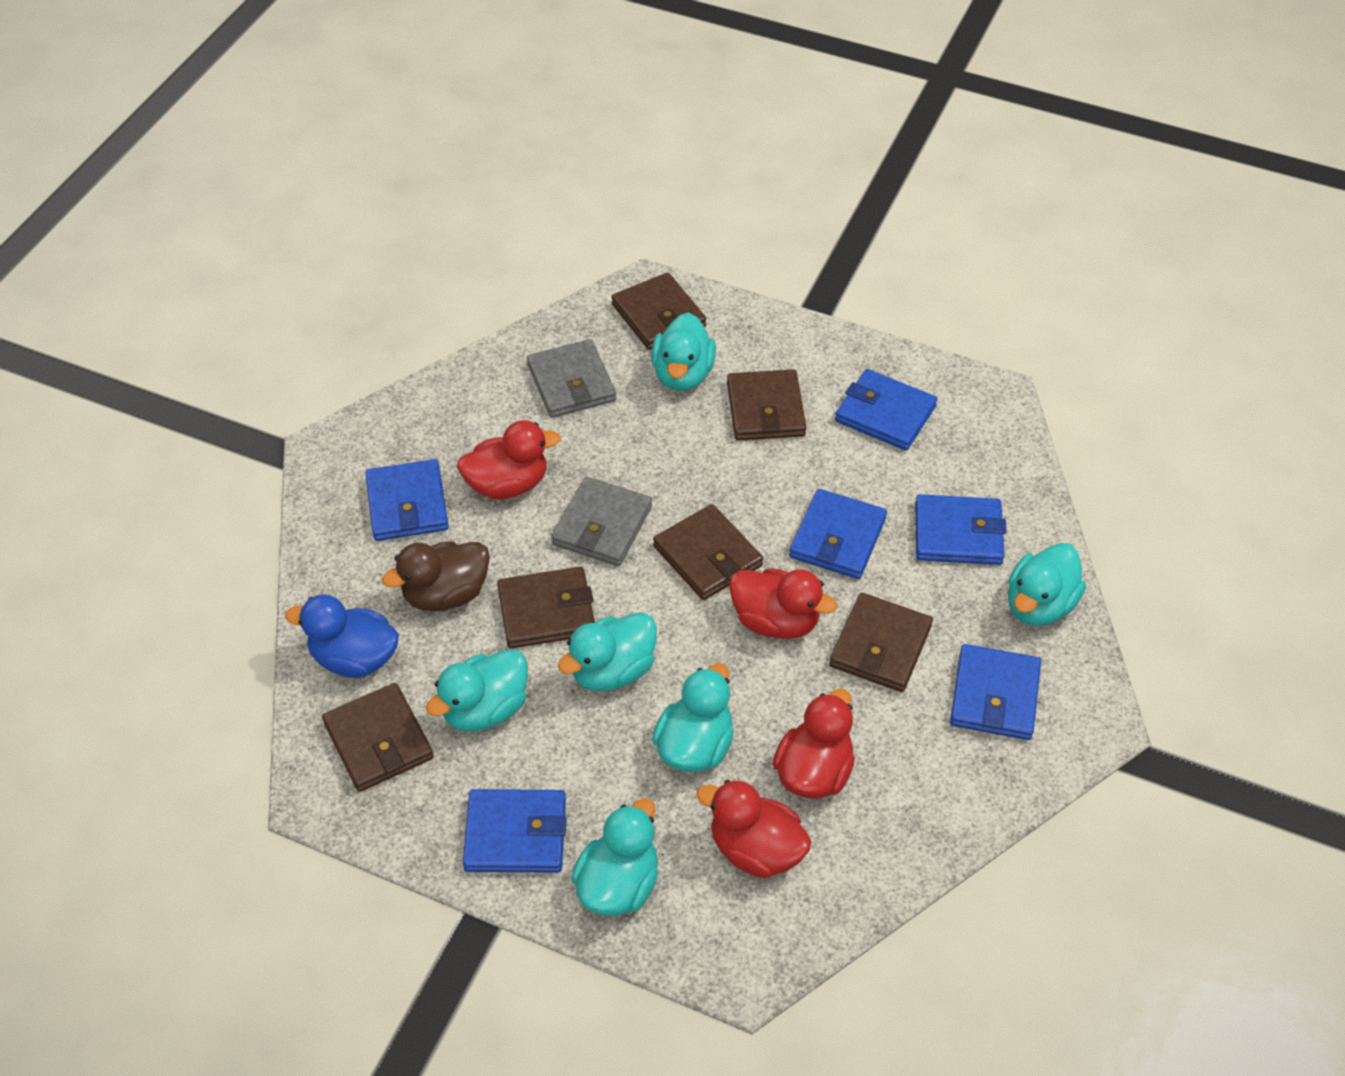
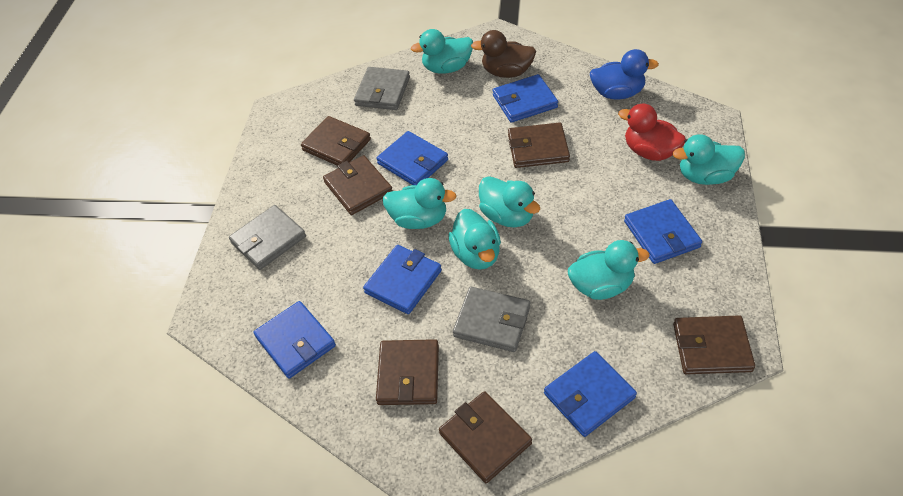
grey wallet: [527,339,616,418] [551,477,652,566] = 2 -> [229,205,306,270] [354,67,410,110] [453,287,530,352] = 3
red duck: [457,420,561,500] [697,780,812,878] [729,569,837,639] [772,688,855,799] = 4 -> [618,104,686,161] = 1

